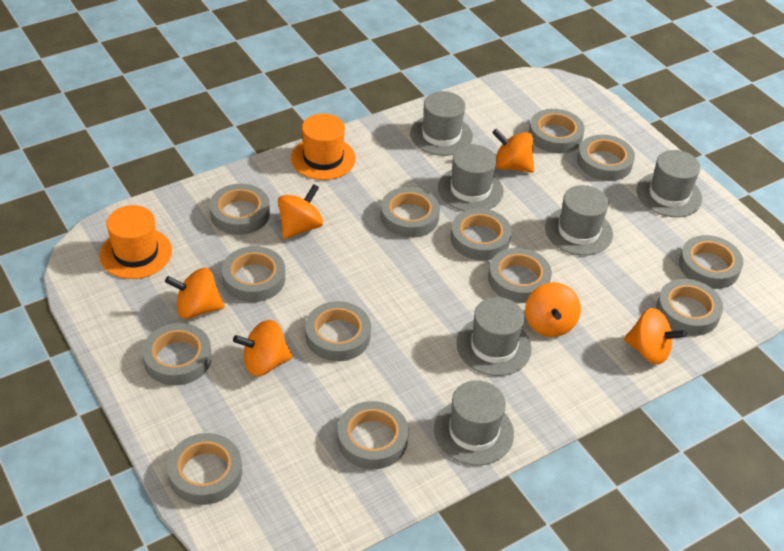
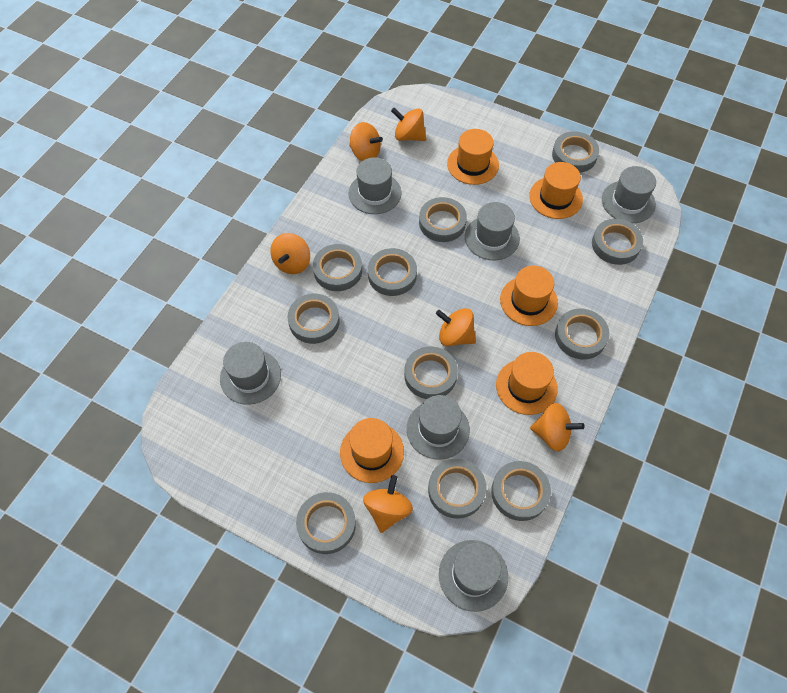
grey tape: [142,323,212,385] [167,433,242,505] [209,184,270,235] [222,246,285,302] [305,301,371,361] [337,401,409,469] [380,187,440,238] [451,208,512,260] [488,248,552,303] [529,109,585,153] [577,135,635,181] [656,279,723,336] [679,235,743,289] = 13 -> [287,294,340,344] [296,492,356,554] [313,244,362,291] [368,248,417,296] [404,346,458,399] [419,197,467,242] [428,459,486,519] [491,461,551,521] [552,131,599,173] [555,308,610,359] [592,219,643,265] = 11
orange hat: [99,205,172,279] [291,114,356,180] = 2 -> [340,418,404,483] [447,129,499,185] [496,352,558,415] [500,266,558,326] [529,162,583,219] = 5

